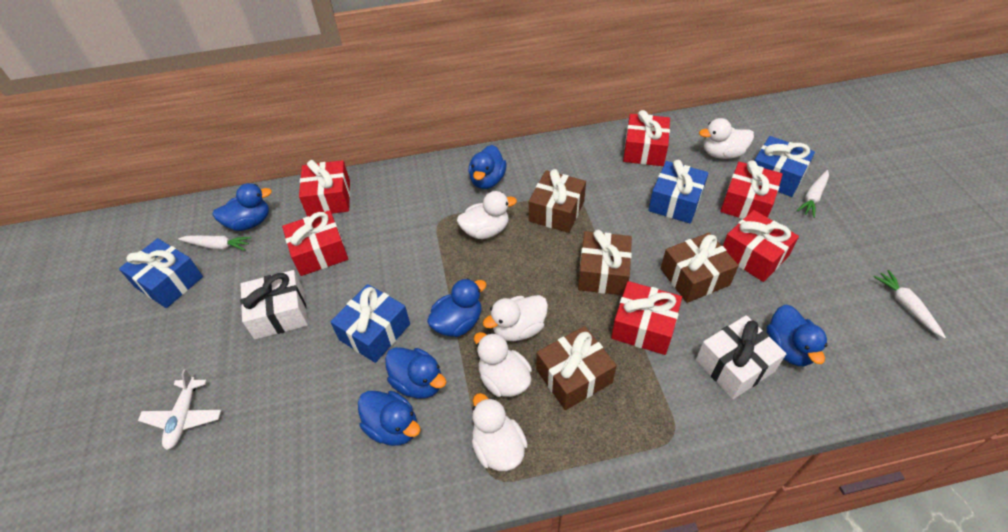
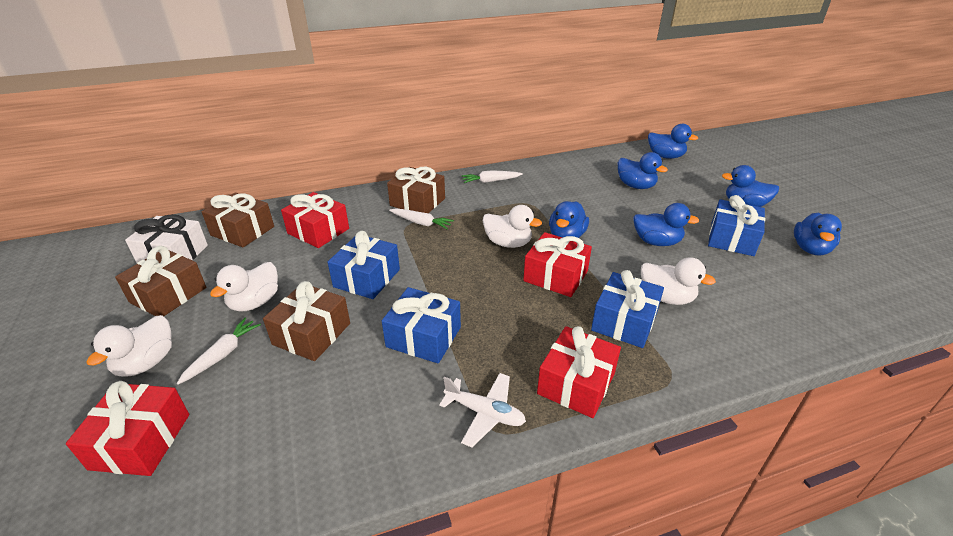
red gift: [282,210,348,276] [299,160,350,217] [611,281,682,355] [623,110,670,166] [720,160,783,219] [723,210,799,282] = 6 -> [66,381,189,476] [281,192,349,248] [523,232,592,297] [537,326,621,418] = 4
white duck: [457,191,517,239] [472,393,528,471] [474,332,532,397] [483,295,548,341] [699,118,754,159] = 5 -> [86,315,172,377] [210,262,278,311] [483,205,542,248] [641,257,716,305] = 4
white gift: [240,270,308,340] [696,315,787,399] = 2 -> [125,214,208,263] = 1

